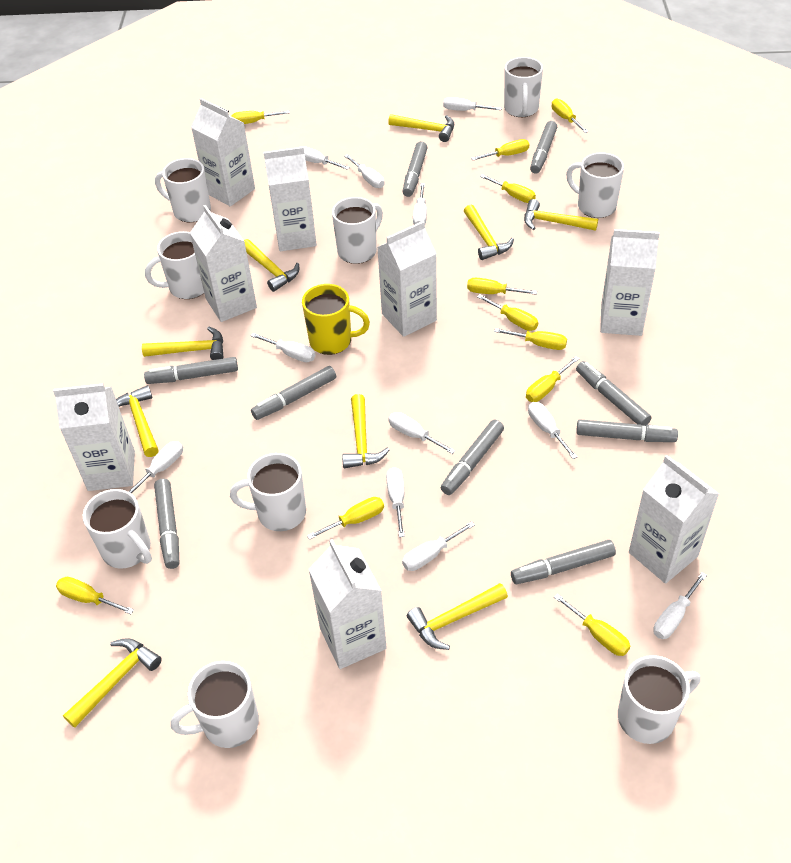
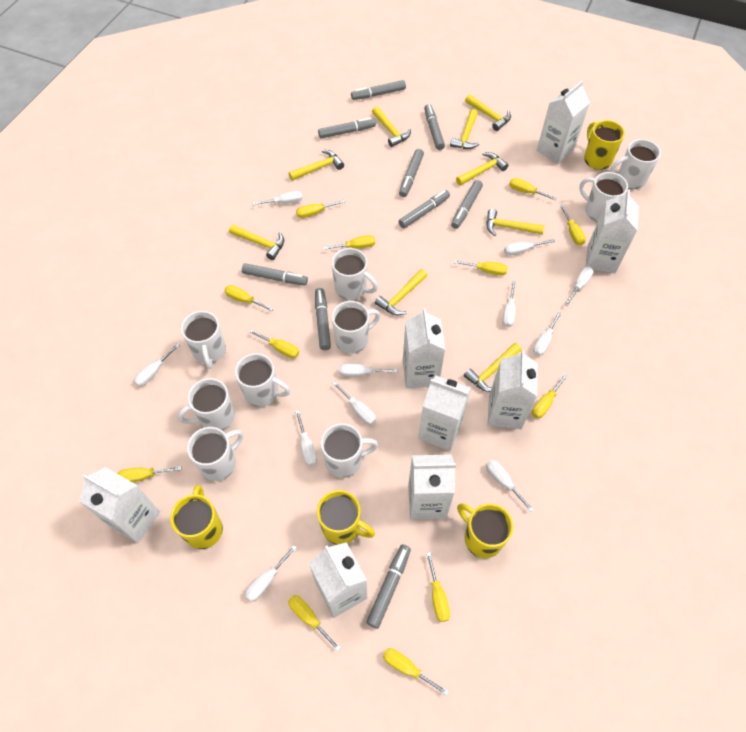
yellow mug: [302,284,370,355] = 1 -> [170,485,223,549] [317,490,375,545] [457,503,513,558] [584,120,625,170] = 4
yellow screwdriver: [56,577,134,614] [231,111,290,124] [307,497,384,540] [467,278,537,295] [471,139,529,160] [477,295,538,331] [480,174,536,203] [494,328,567,350] [526,356,580,402] [552,99,589,133] [554,593,630,656] = 11 -> [117,466,181,482] [224,285,273,311] [249,329,299,358] [288,595,340,652] [296,200,345,218] [323,235,375,250] [383,648,449,696] [426,552,450,622] [454,260,508,275] [509,178,557,201] [532,374,568,419] [560,205,586,246] = 12

